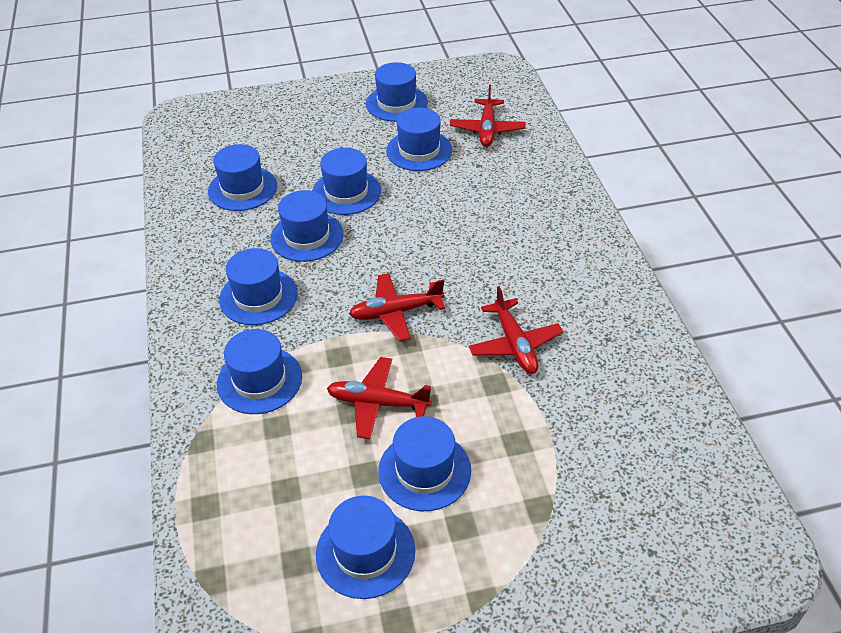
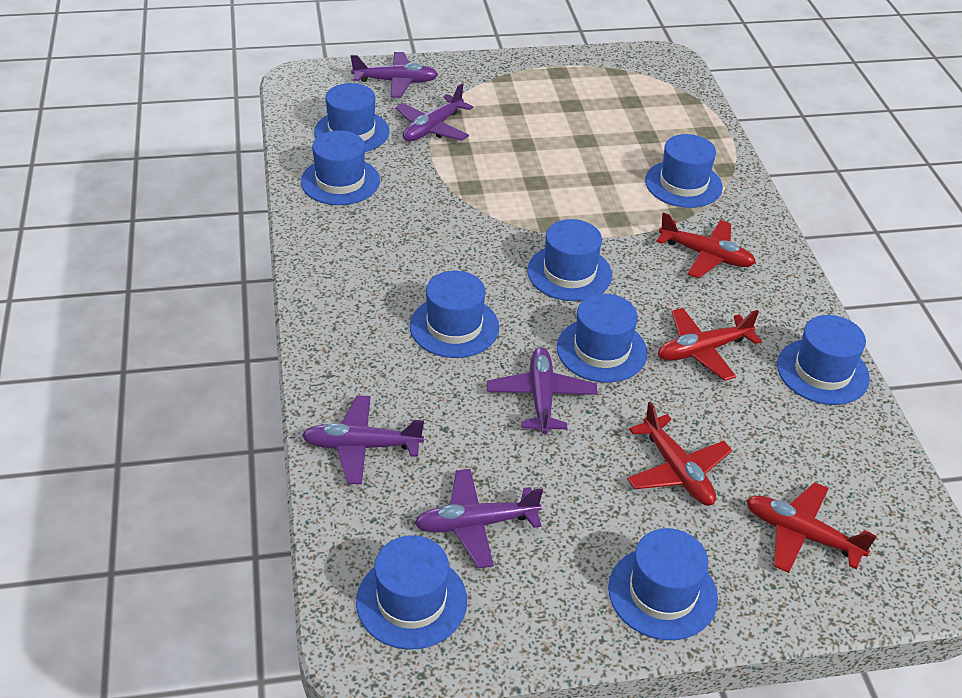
purple plane: none = 0 -> [302,395,424,484] [351,52,438,98] [396,83,473,142] [414,469,543,568] [487,347,598,434] = 5

